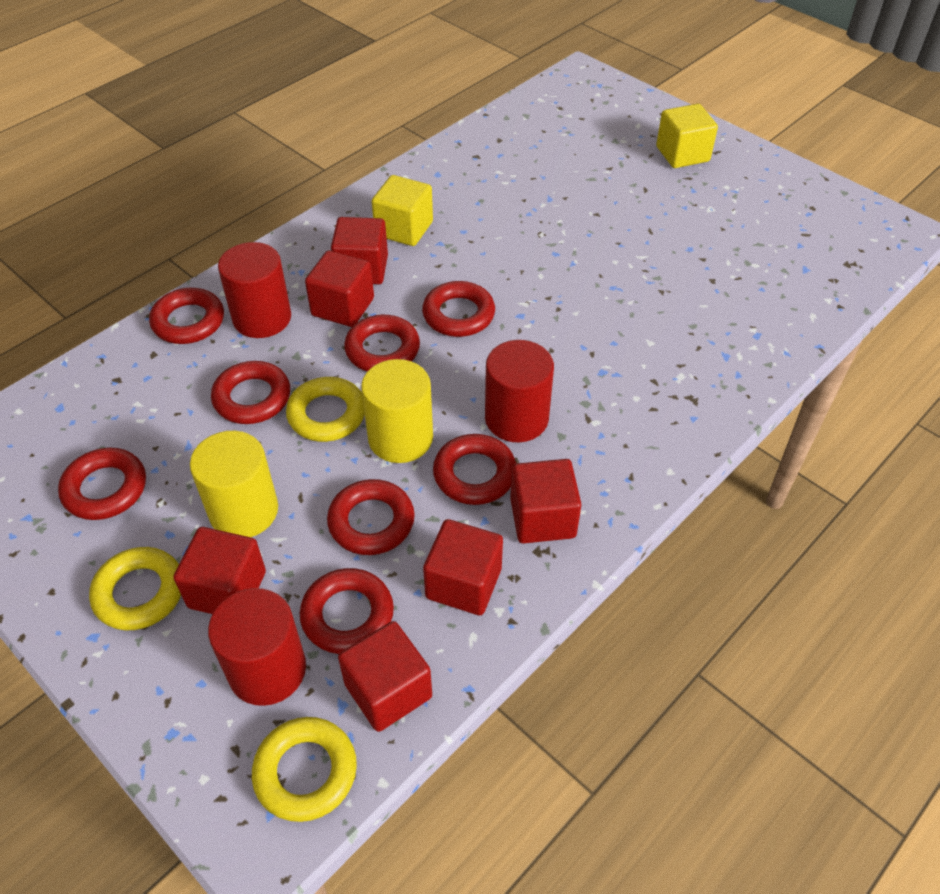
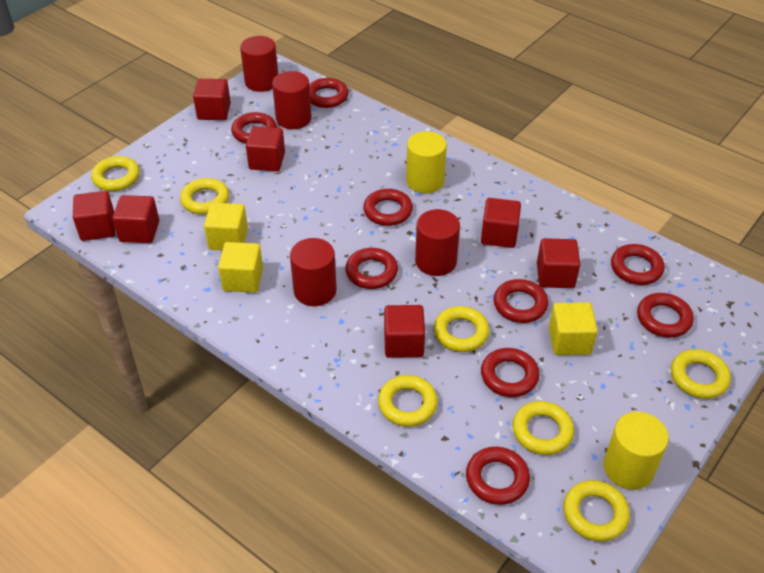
red cube: [173,527,266,614] [305,250,374,327] [331,217,388,284] [338,621,432,732] [423,519,503,615] [510,459,582,544] = 6 -> [73,191,115,241] [112,195,159,243] [193,79,231,120] [246,126,285,171] [384,305,425,358] [481,198,521,248] [537,238,580,288] = 7
red cylinder: [208,588,306,706] [218,242,291,338] [485,340,554,442] = 3 -> [240,36,278,92] [272,71,312,129] [290,238,337,306] [415,209,460,276] = 4
red ring: [58,448,146,520] [149,288,224,344] [211,361,290,424] [300,568,394,654] [327,479,415,555] [344,315,420,372] [422,281,495,337] [433,434,516,505] = 8 -> [231,112,277,144] [309,78,349,108] [345,248,398,289] [363,189,413,226] [466,447,530,505] [481,348,539,397] [494,279,548,323] [611,244,665,285] [637,293,694,338] = 9
yellow cube: [372,175,433,246] [656,104,718,168] = 2 -> [204,203,248,250] [218,242,263,293] [549,302,598,355] = 3
yellow ring: [89,547,181,630] [252,717,357,822] [286,377,365,442] = 3 -> [91,156,140,191] [180,178,229,214] [378,375,438,427] [434,306,490,352] [512,401,574,455] [563,480,630,542] [671,349,731,399] = 7

